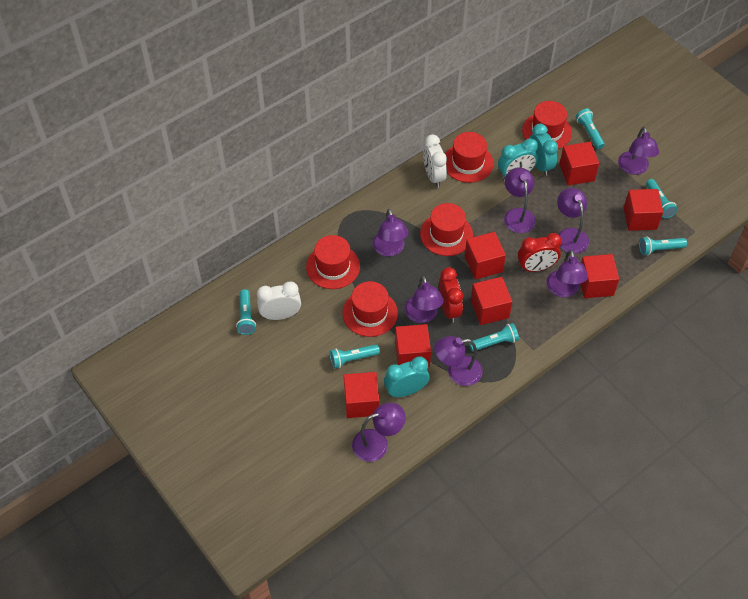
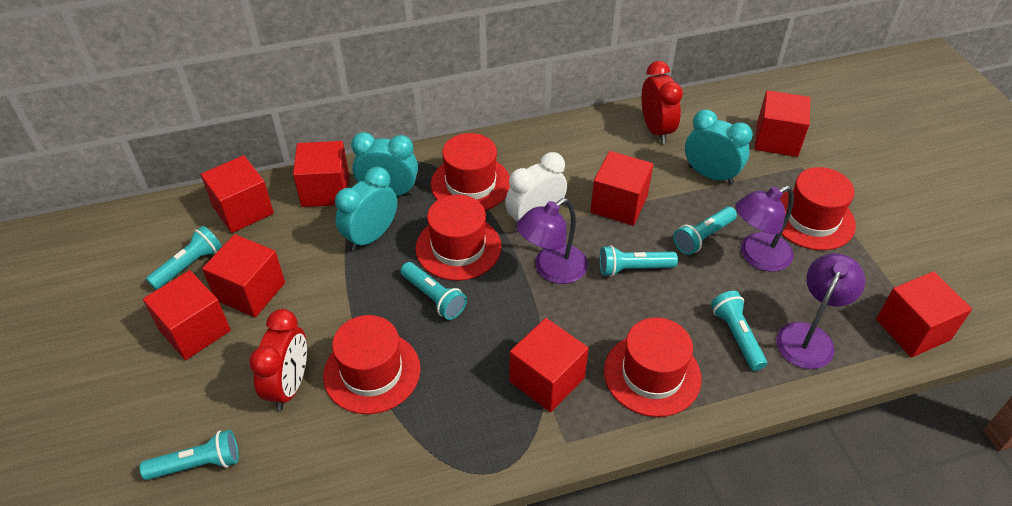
purple lamp: [352,403,405,462] [373,209,409,257] [405,276,444,323] [434,336,483,386] [504,167,536,233] [546,250,588,297] [557,188,589,254] [618,127,659,175] = 8 -> [516,198,588,284] [735,186,794,272] [776,253,865,369] = 3
red cube: [344,372,379,418] [395,324,431,367] [465,232,506,280] [471,277,512,325] [559,142,599,186] [581,254,619,298] [624,189,663,231] = 7 -> [143,270,231,360] [201,155,274,233] [202,234,285,318] [293,141,349,207] [510,318,589,412] [590,151,653,226] [754,90,810,157] [876,271,972,358] = 8
white clock: [257,282,301,320] [423,134,447,188] = 2 -> [505,152,567,231] = 1

